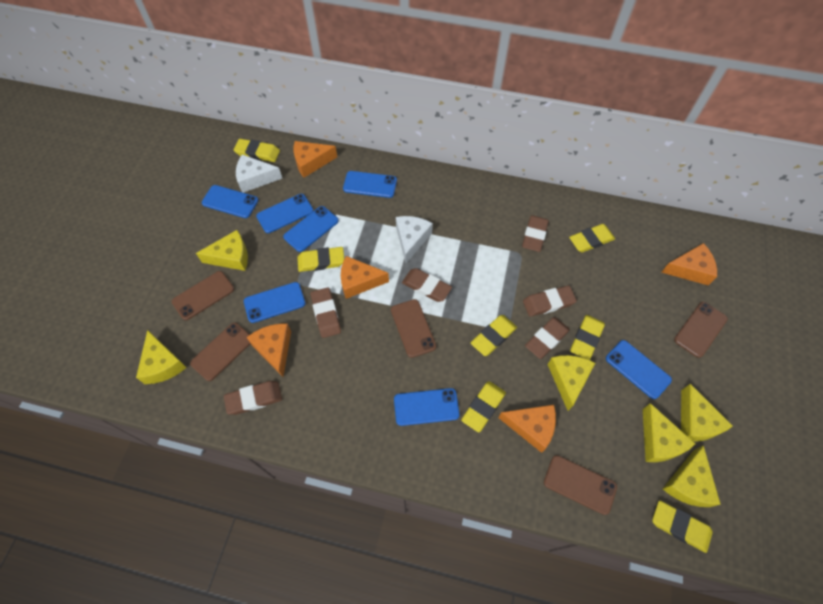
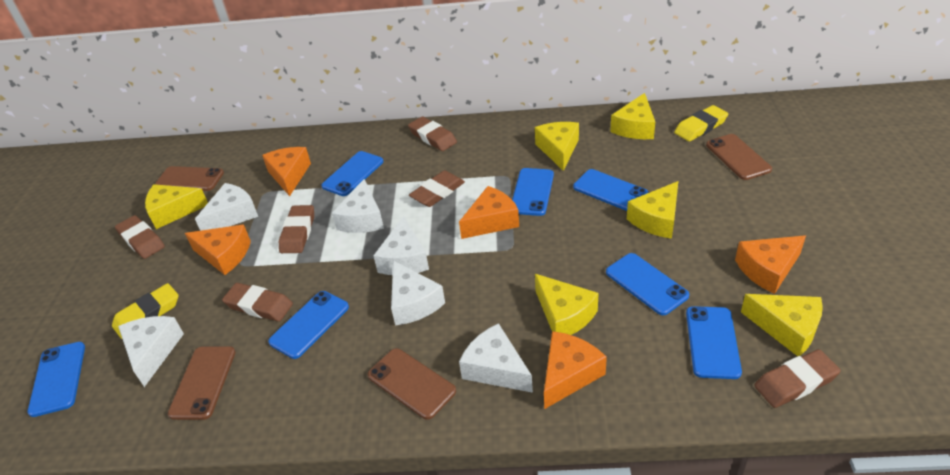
brown phone: [172,271,234,320] [190,323,251,381] [391,299,436,358] [544,455,617,515] [674,302,728,358] = 5 -> [155,166,224,191] [168,346,235,420] [368,348,456,420] [706,134,772,180] = 4
white cheese: [236,154,282,193] [396,216,433,263] = 2 -> [118,316,184,387] [195,183,258,231] [332,179,384,233] [373,216,429,275] [391,260,445,326] [459,323,533,393] = 6
yellow eraser: [234,139,280,162] [297,247,344,272] [461,381,506,433] [471,315,517,356] [569,224,615,253] [570,315,605,360] [652,501,713,553] = 7 -> [112,283,179,339] [674,105,728,142] = 2

